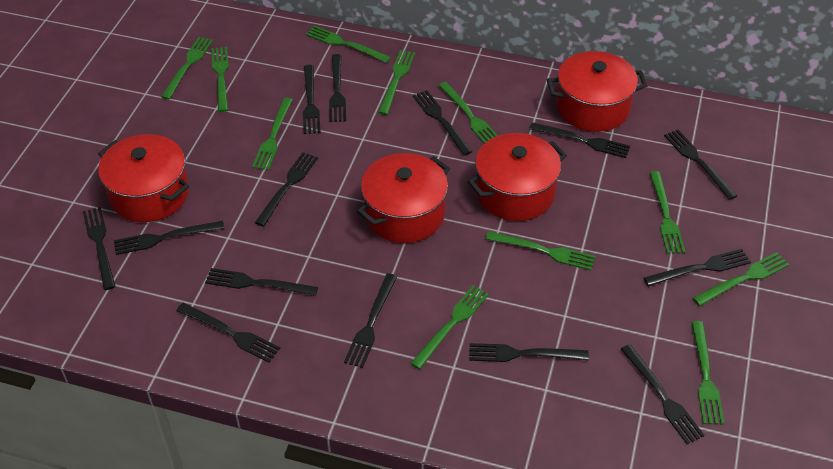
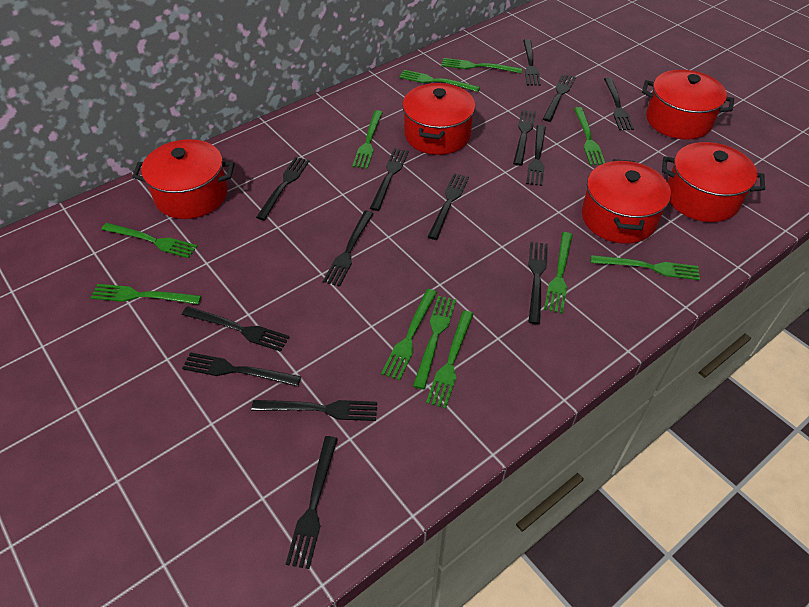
red pot: [98,134,189,222] [357,153,450,243] [467,133,567,221] [547,51,648,132] = 4 -> [132,139,235,219] [402,83,476,155] [582,159,671,244] [642,70,734,140] [662,142,765,222] = 5

